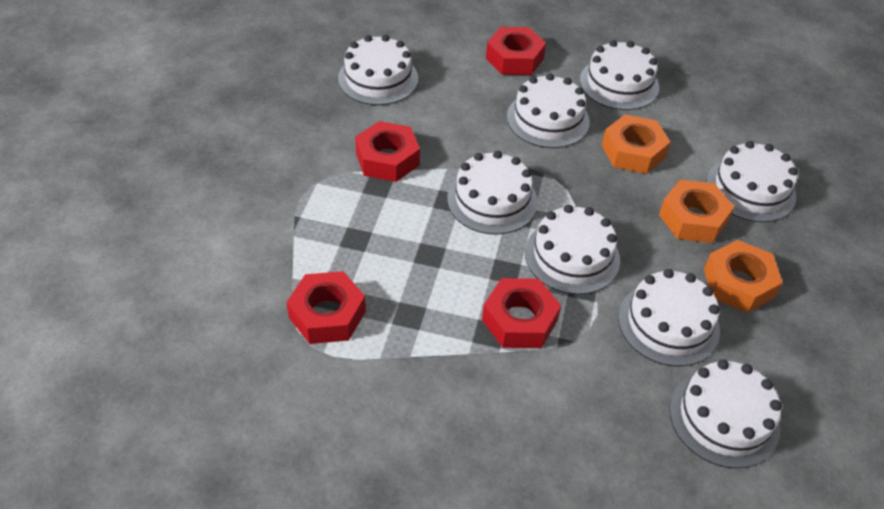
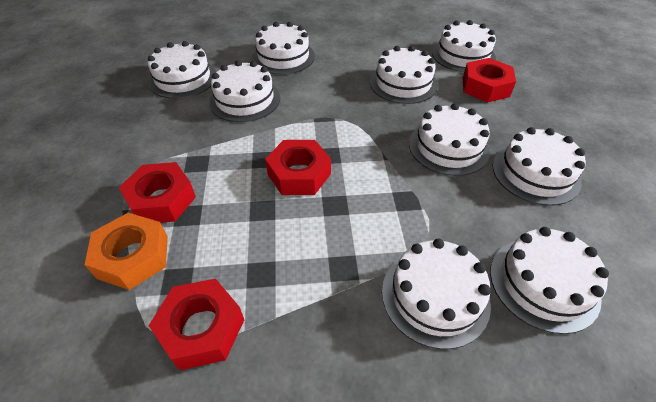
orange nut: [602,114,671,174] [659,180,734,243] [704,240,783,313] = 3 -> [85,213,168,290] = 1
white cake: [338,35,418,105] [447,151,538,235] [507,73,590,148] [525,205,620,295] [580,40,659,110] [618,269,720,366] [669,359,782,469] [706,141,798,222] = 8 -> [148,41,216,99] [209,60,280,122] [252,22,315,75] [370,46,438,104] [382,238,491,349] [409,103,490,176] [432,20,496,72] [490,227,609,334] [492,127,586,206] = 9

